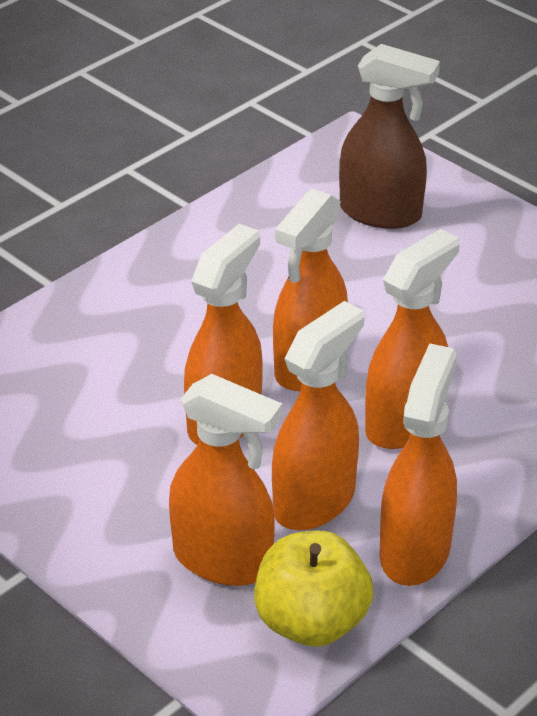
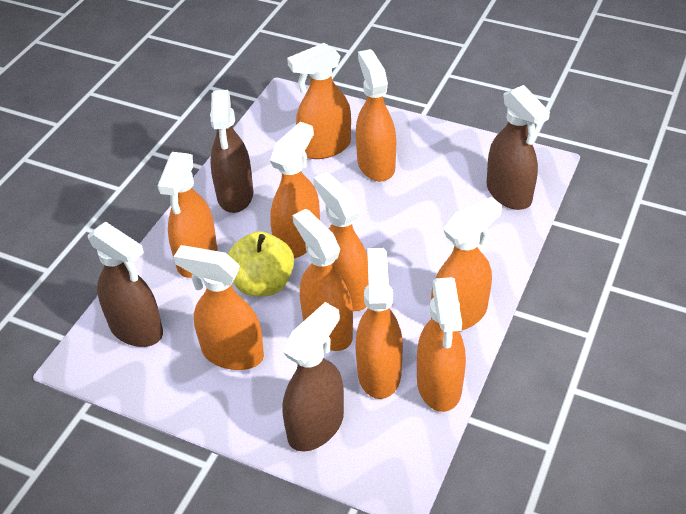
brown spray bottle: [339,44,440,229] = 1 -> [88,222,163,347] [210,90,253,213] [282,302,344,452] [487,85,550,210] = 4
orange spray bottle: [169,374,282,586] [184,224,263,445] [272,301,364,530] [273,188,348,391] [365,229,460,449] [379,343,457,586] = 6 -> [158,152,217,278] [174,245,264,370] [270,122,320,258] [287,43,351,159] [293,209,353,351] [313,172,368,311] [355,248,403,399] [356,49,396,181] [417,277,466,412] [431,197,502,330] = 10

